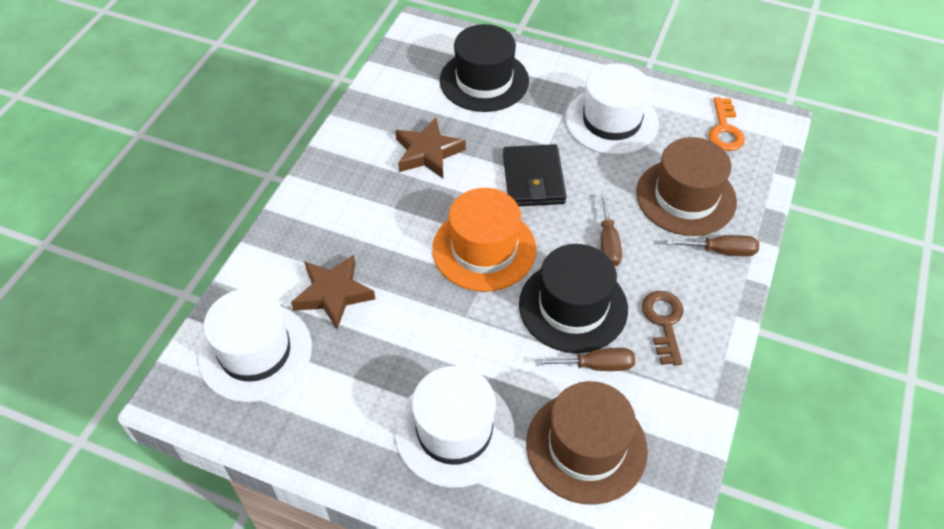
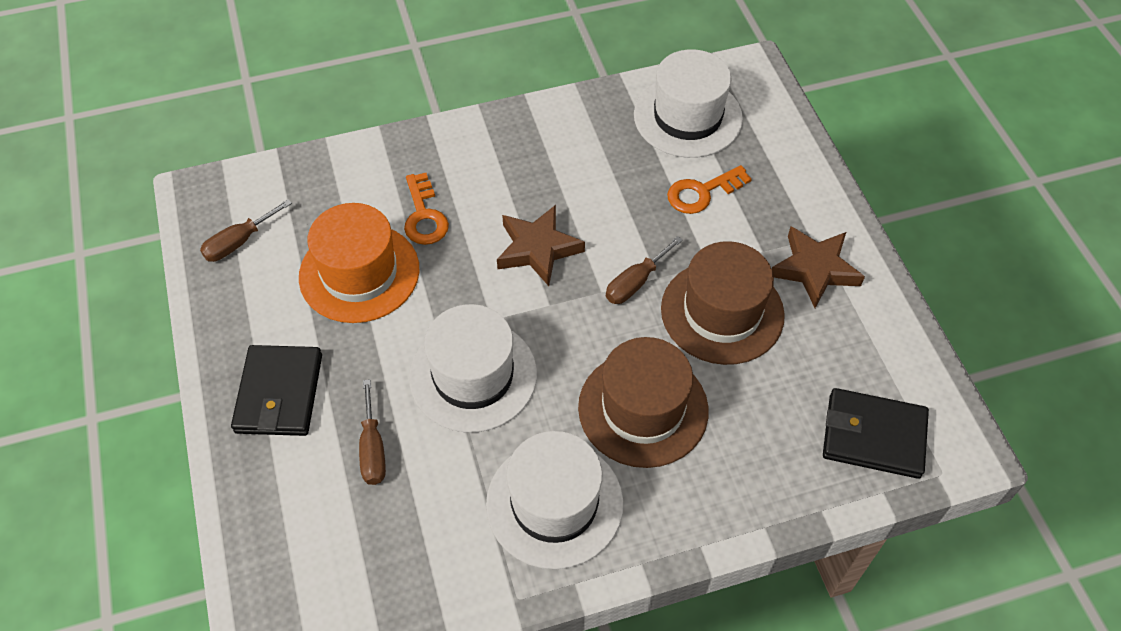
black hat: [440,24,529,112] [519,244,628,353] = 2 -> none = 0
black wallet: [503,144,566,206] = 1 -> [231,345,322,436] [823,388,929,479] = 2
brown key: [642,291,684,365] = 1 -> none = 0
orange key: [709,97,745,151] = 1 -> [404,173,449,245] [667,165,752,214] = 2

